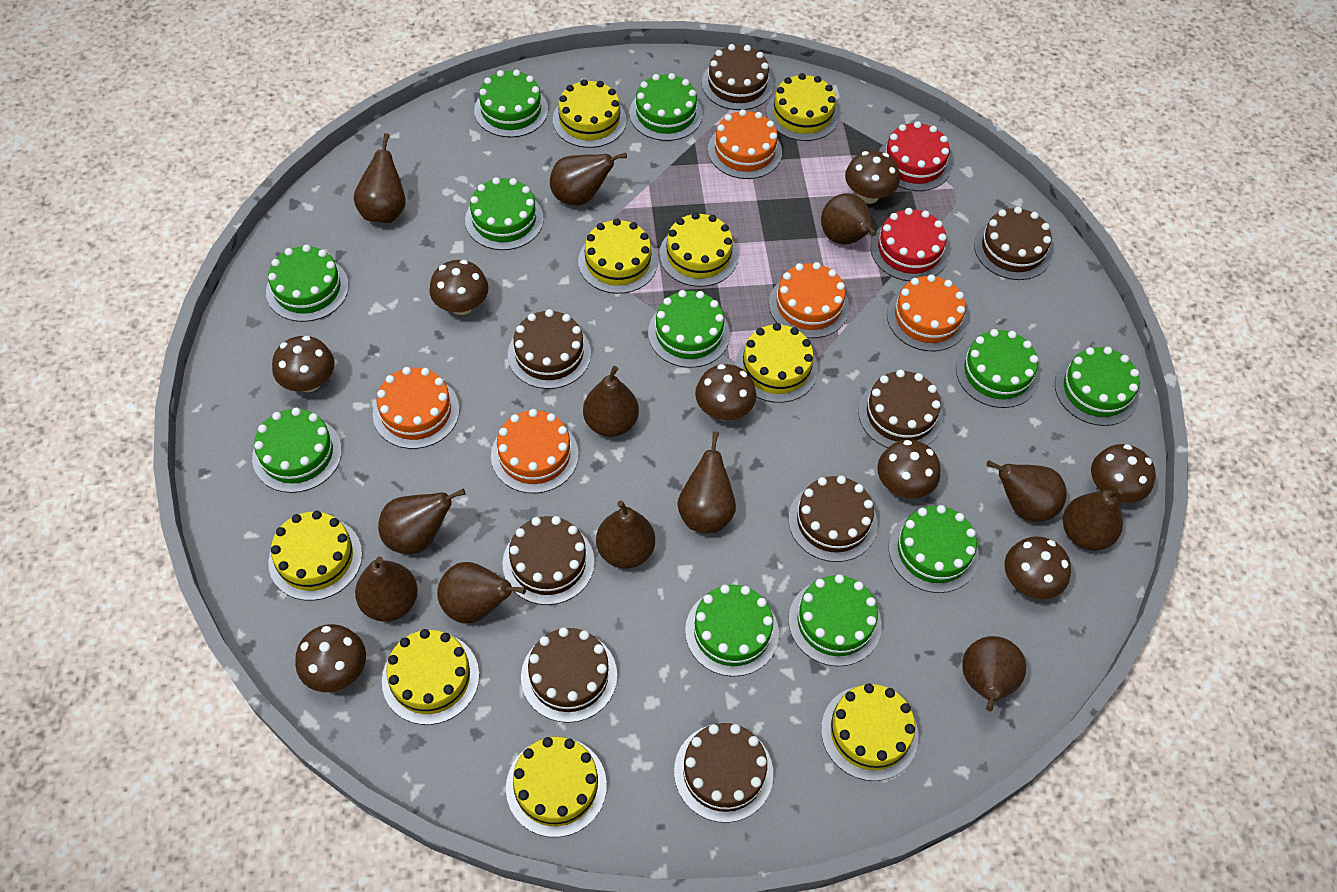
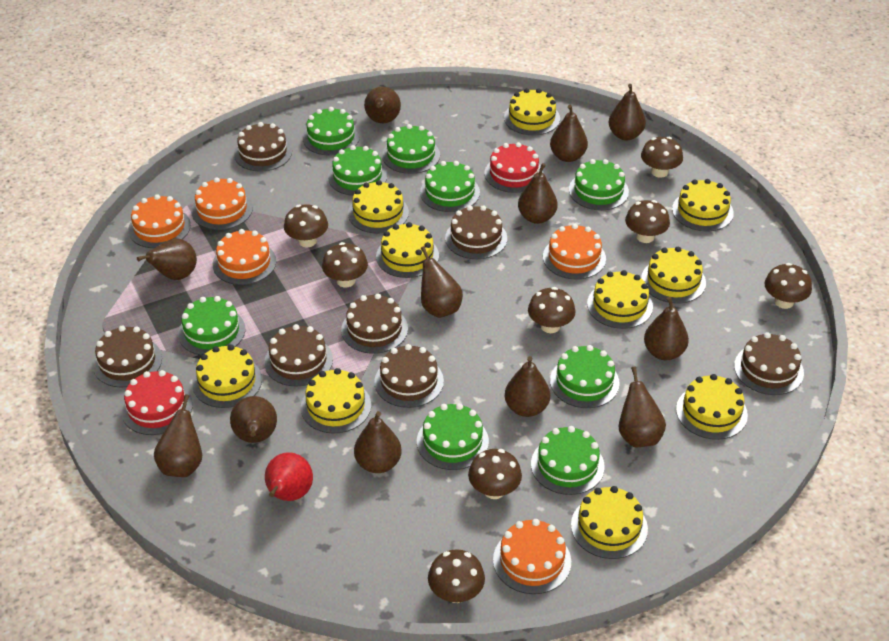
brown cake: [502,516,594,605] [508,309,591,389] [521,627,617,723] [674,723,773,823] [702,44,773,110] [789,476,878,562] [858,370,943,448] [974,207,1052,280] = 8 -> [93,326,162,387] [234,122,292,171] [264,324,333,386] [341,293,408,354] [374,344,444,408] [445,205,507,259] [734,332,804,395] = 7
green cake: [252,408,342,493] [266,245,349,322] [465,177,544,250] [474,69,548,137] [629,73,702,141] [648,290,730,368] [685,585,779,677] [788,574,882,666] [889,505,979,593] [956,329,1039,408] [1055,347,1139,426] = 11 -> [178,296,245,355] [303,107,360,156] [328,145,387,196] [382,124,440,174] [417,403,489,470] [420,161,480,212] [531,426,605,495] [550,345,620,408] [569,159,629,210] = 9
red pear: none = 0 -> [265,452,313,501] = 1
yellow cake: [268,511,362,601] [382,629,479,725] [506,737,607,837] [553,79,626,148] [578,218,658,294] [659,212,738,287] [735,323,818,403] [766,73,839,141] [821,683,919,781] = 9 -> [192,344,262,408] [301,368,371,433] [348,180,409,233] [376,222,439,278] [504,88,560,135] [571,486,648,559] [587,270,653,329] [641,246,706,303] [672,179,734,231] [676,374,748,440] = 10

